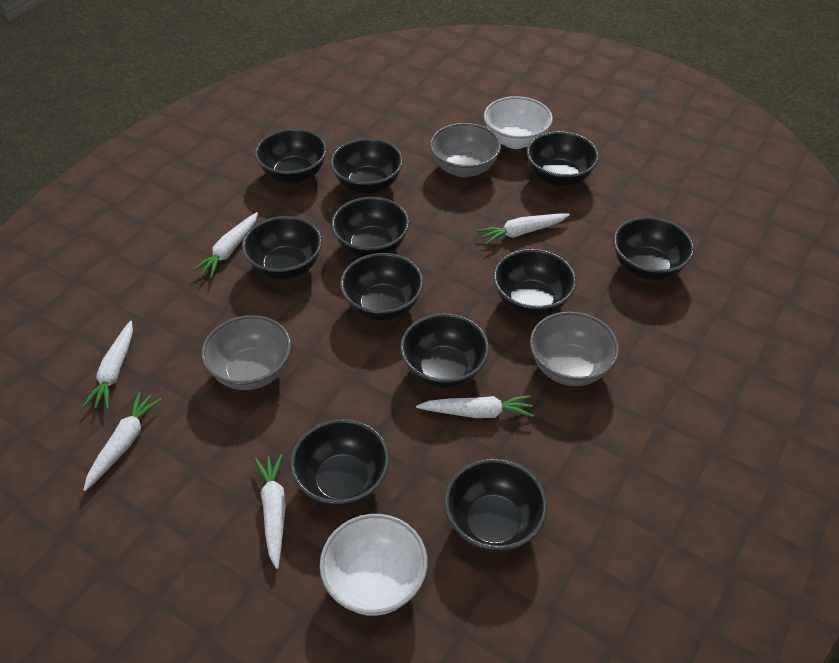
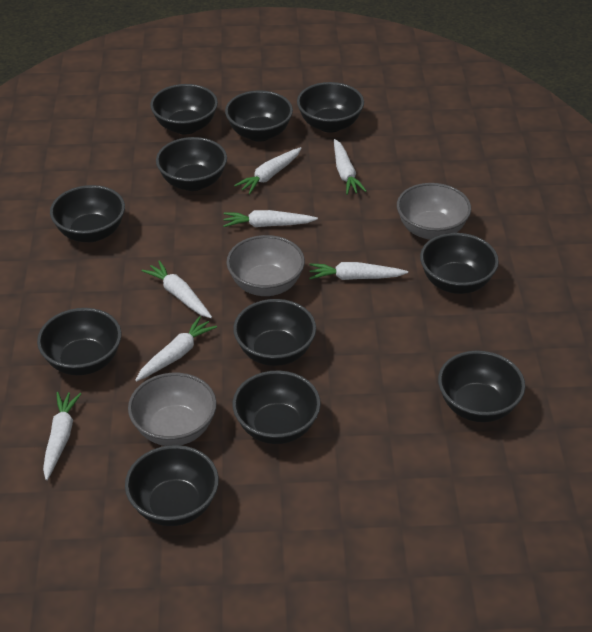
white bowl: [320,514,428,616] [484,96,553,149] = 2 -> none = 0
white carrot: [82,321,133,410] [84,391,162,491] [192,212,258,278] [254,454,286,569] [416,395,534,418] [477,214,570,245] = 6 -> [43,392,82,480] [135,316,217,382] [142,260,212,318] [223,210,318,227] [234,147,301,194] [309,262,408,280] [334,139,367,195] = 7

